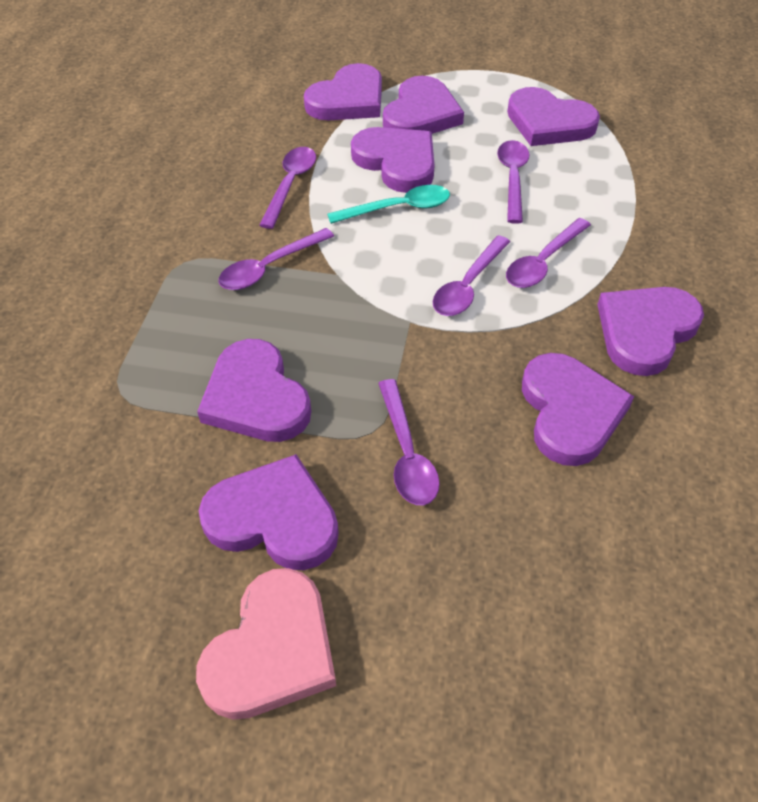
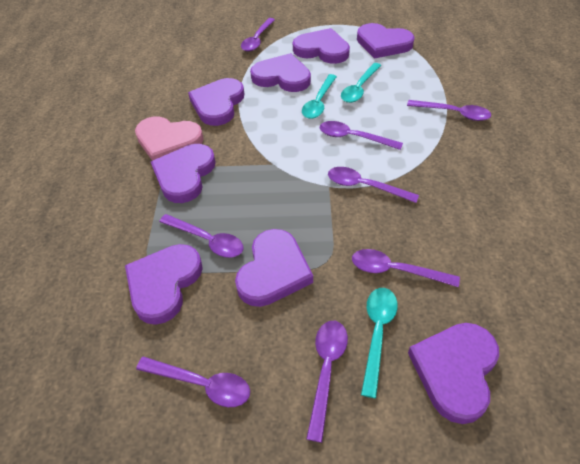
purple spoon: [218,228,334,290] [259,147,316,229] [378,379,440,505] [433,235,510,316] [497,140,529,224] [506,218,591,288] = 6 -> [136,356,250,407] [159,214,243,258] [241,18,275,52] [306,321,348,443] [320,121,403,150] [328,167,419,203] [352,249,460,287] [407,100,491,121] = 8
turquoise spoon: [327,185,450,224] = 1 -> [302,74,337,119] [341,63,381,103] [361,288,398,398] = 3

